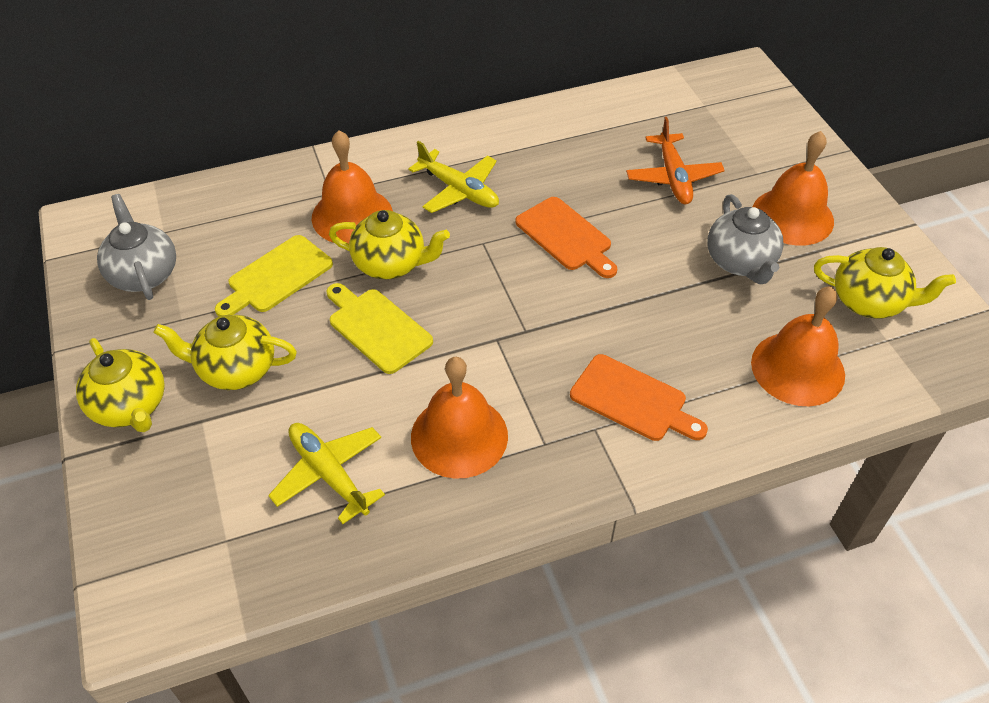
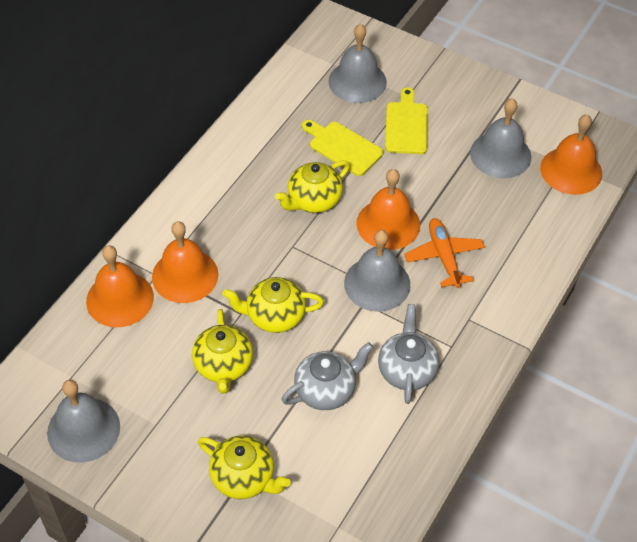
grey bell: none = 0 -> [47,380,120,463] [328,24,387,103] [344,230,410,311] [470,98,531,178] = 4
orange cutting board: [515,197,617,278] [570,354,708,441] = 2 -> none = 0
yellow plane: [268,423,385,524] [409,141,499,213] = 2 -> none = 0

